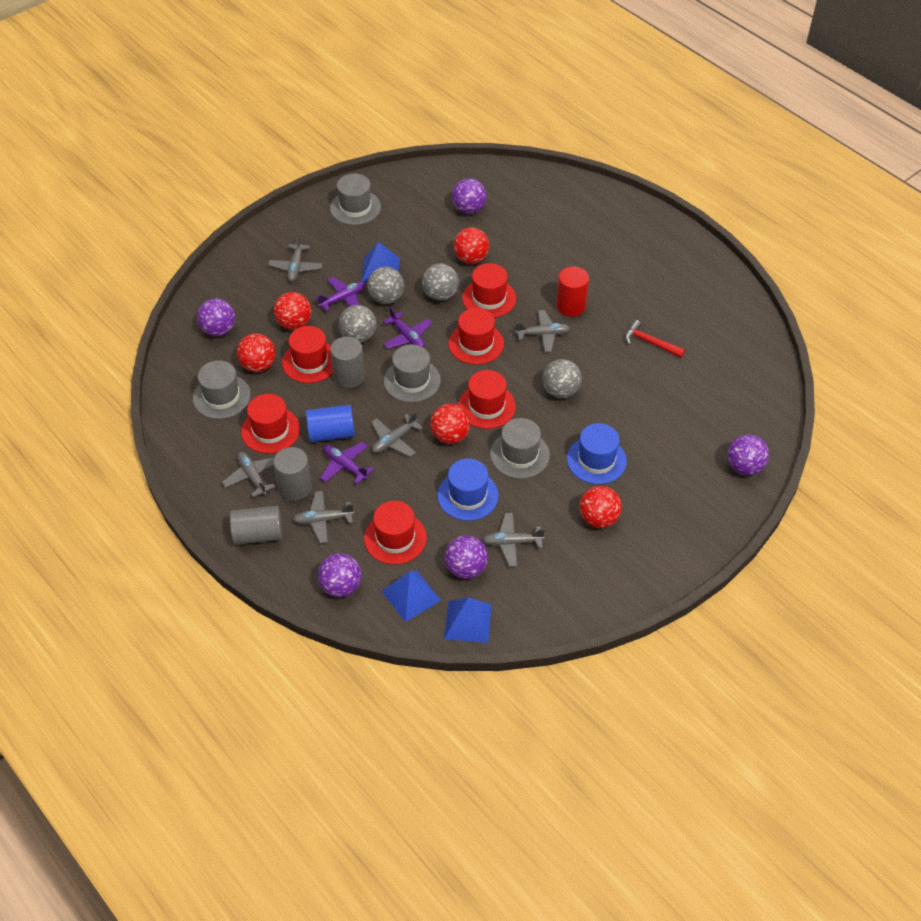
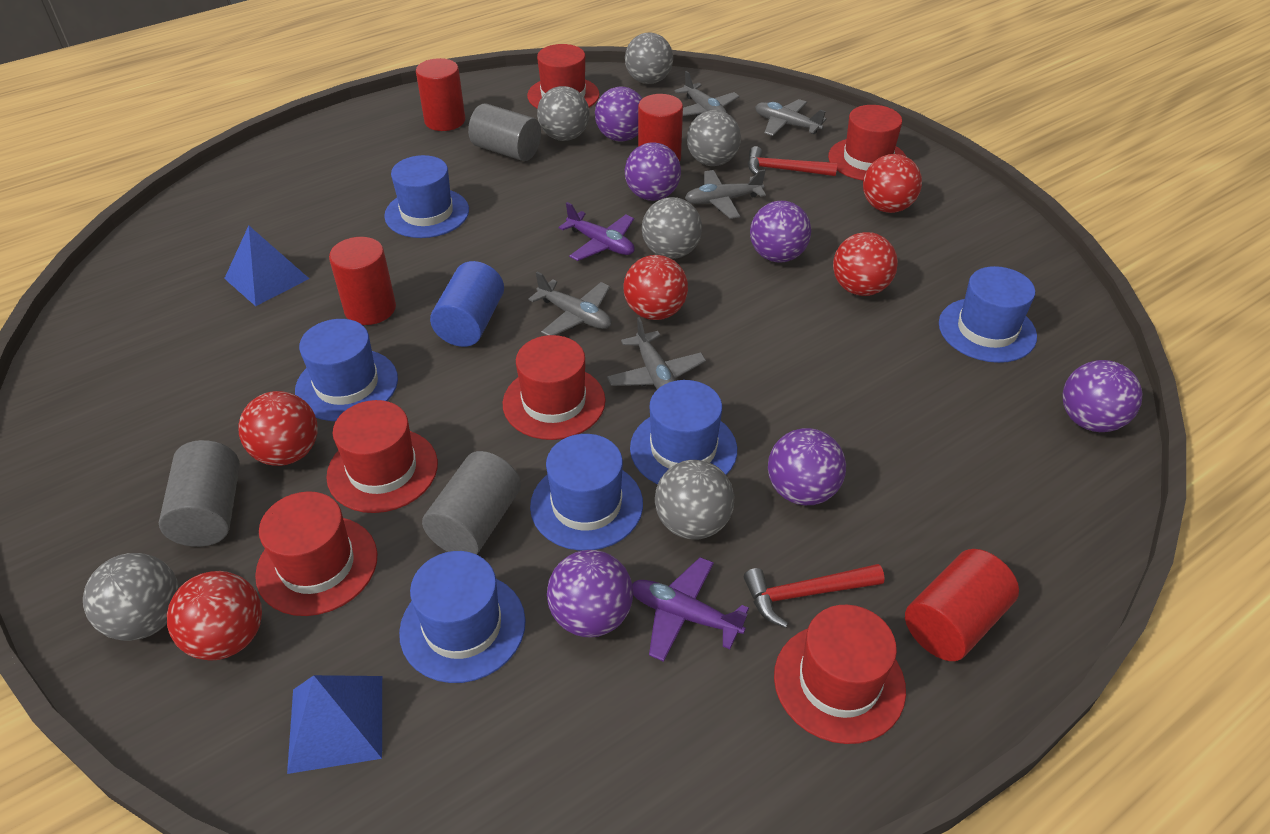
blue hat: [437,459,499,521] [567,423,627,484] = 2 -> [295,319,398,421] [384,155,469,238] [399,551,526,683] [530,434,643,551] [630,380,737,484] [939,266,1037,363] = 6
blue pyramid: [361,242,400,282] [381,570,441,622] [444,597,492,643] = 3 -> [224,225,309,306] [287,675,382,774] = 2
grey ball: [339,305,377,343] [367,267,404,304] [422,264,459,301] [542,359,582,398] = 4 -> [83,553,179,641] [537,86,590,141] [625,33,673,84] [642,197,702,259] [655,460,734,540] [687,110,741,166] = 6
grey hat: [193,360,251,419] [330,174,381,225] [384,344,441,402] [490,418,550,479] = 4 -> none = 0
grey plane: [222,452,275,497] [268,235,322,282] [292,491,354,543] [371,411,423,457] [482,513,545,567] [515,310,570,352] = 6 -> [529,272,612,336] [607,317,706,389] [674,71,740,117] [685,169,766,219] [755,99,827,136] = 5
purple ball: [197,299,236,336] [318,553,362,598] [444,535,488,579] [452,178,487,214] [727,434,769,475] = 5 -> [547,550,633,638] [595,87,642,141] [625,142,681,201] [750,201,811,263] [768,428,846,505] [1063,360,1142,432] = 6
purple plane: [315,277,365,311] [320,442,374,484] [383,307,433,349] = 3 -> [559,202,635,261] [632,557,749,662] = 2
red cylinder: [556,266,589,317] = 1 -> [329,237,396,325] [416,58,465,131] [638,94,683,162] [905,549,1019,661] = 4
red hammer: [625,320,685,358] = 1 -> [744,564,885,628] [748,146,837,176] = 2

